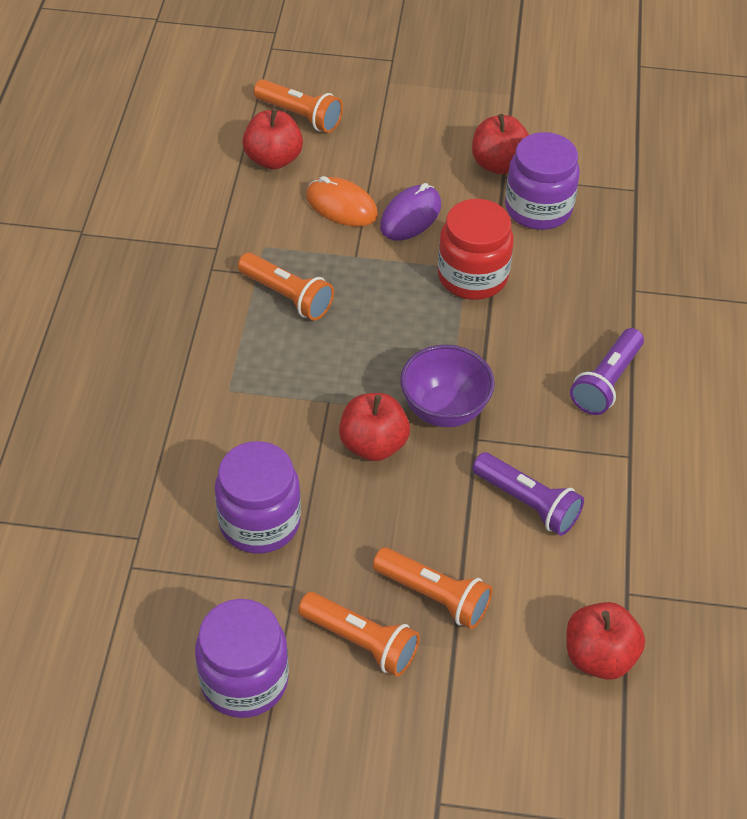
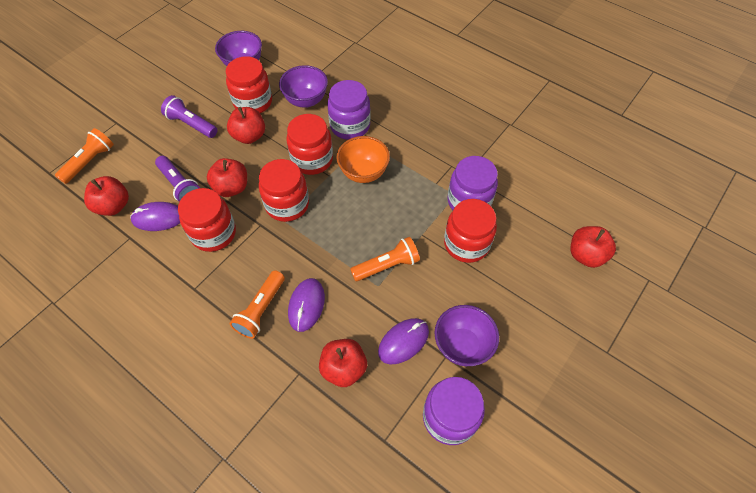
orange bowl: none = 0 -> [337,136,390,183] = 1
orange flashlight: [238,253,334,321] [254,79,343,133] [298,592,420,677] [373,547,493,629] = 4 -> [55,128,114,184] [229,270,285,339] [350,237,420,281] = 3
orange mouse: [306,176,378,227] = 1 -> none = 0
purple bowl: [400,345,495,427] = 1 -> [215,31,262,66] [279,65,328,108] [435,305,499,366] = 3
purple mouse: [380,183,441,241] = 1 -> [130,202,180,231] [288,278,325,332] [378,318,429,364] = 3
red apple: [242,108,303,170] [339,393,410,461] [472,114,529,174] [566,602,645,680] = 4 -> [84,176,129,216] [207,158,247,197] [227,107,265,144] [319,339,367,387] [570,226,616,268] = 5
red jar: [438,199,514,300] = 1 -> [178,188,236,252] [226,56,272,113] [259,159,309,222] [286,114,333,175] [444,199,497,263] = 5

